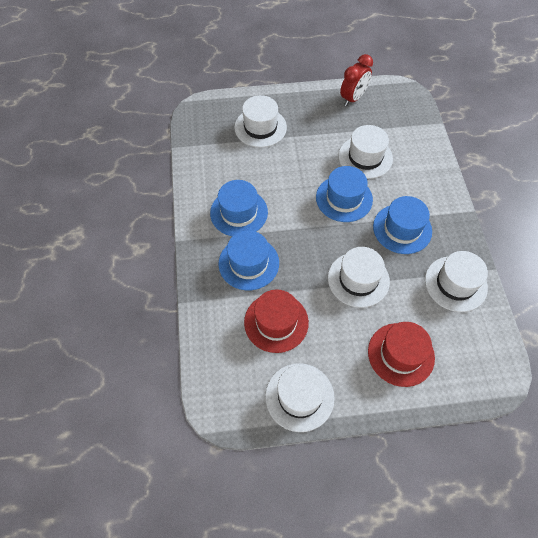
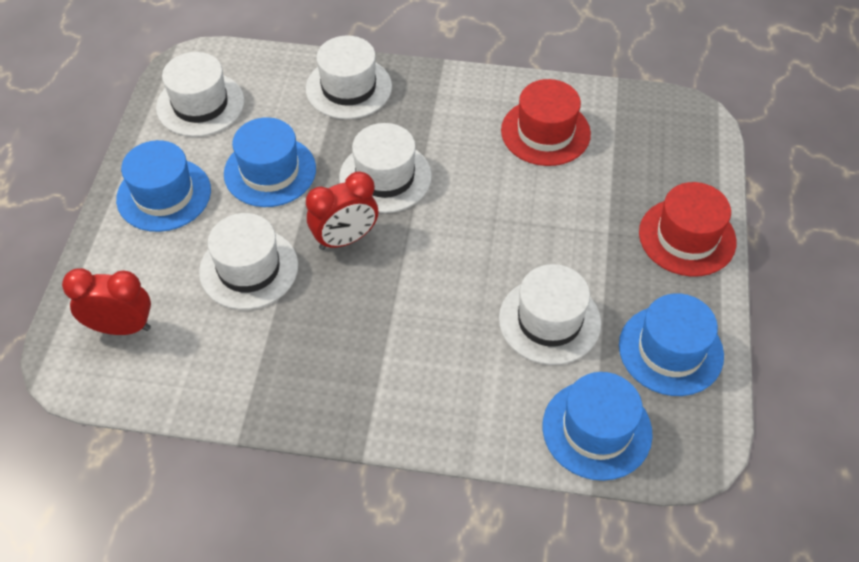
red clock: [340,54,373,106] = 1 -> [62,268,151,335] [306,171,378,250] = 2

